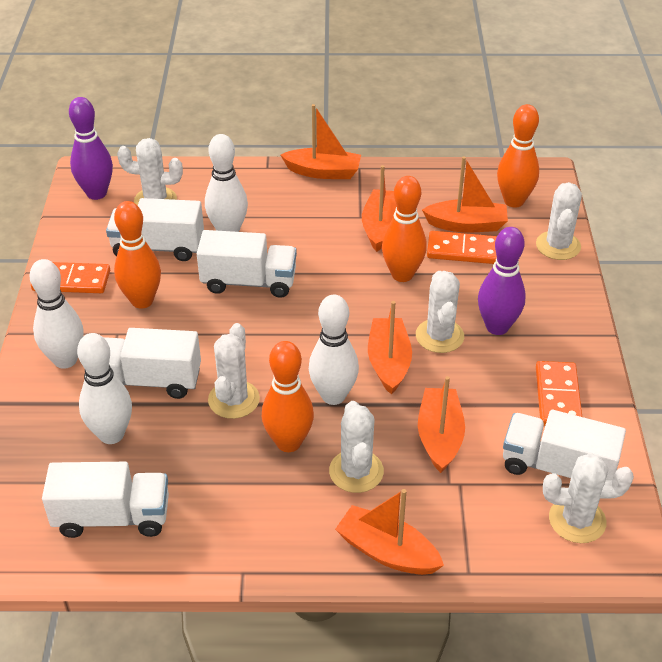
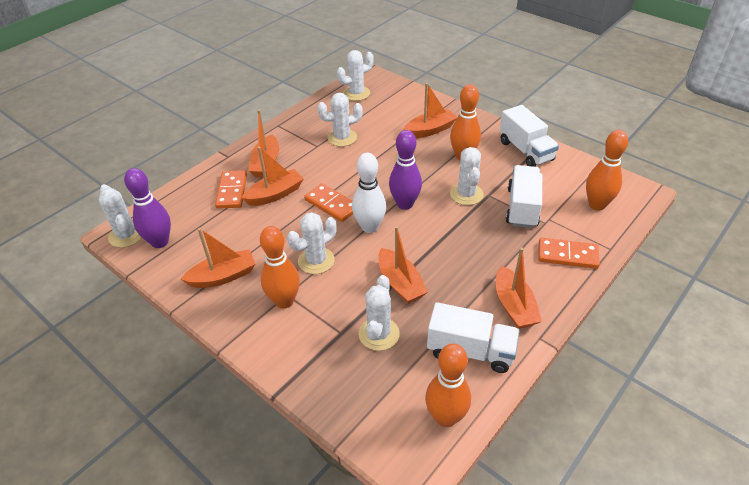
white bowling pin: [30,259,83,369] [77,333,132,444] [205,134,248,232] [309,295,359,405] = 4 -> [352,153,386,233] = 1
white truck: [42,462,169,538] [103,328,201,399] [106,198,204,261] [197,230,297,298] [503,410,626,480] = 5 -> [427,302,520,373] [500,105,559,167] [506,165,542,228] = 3

